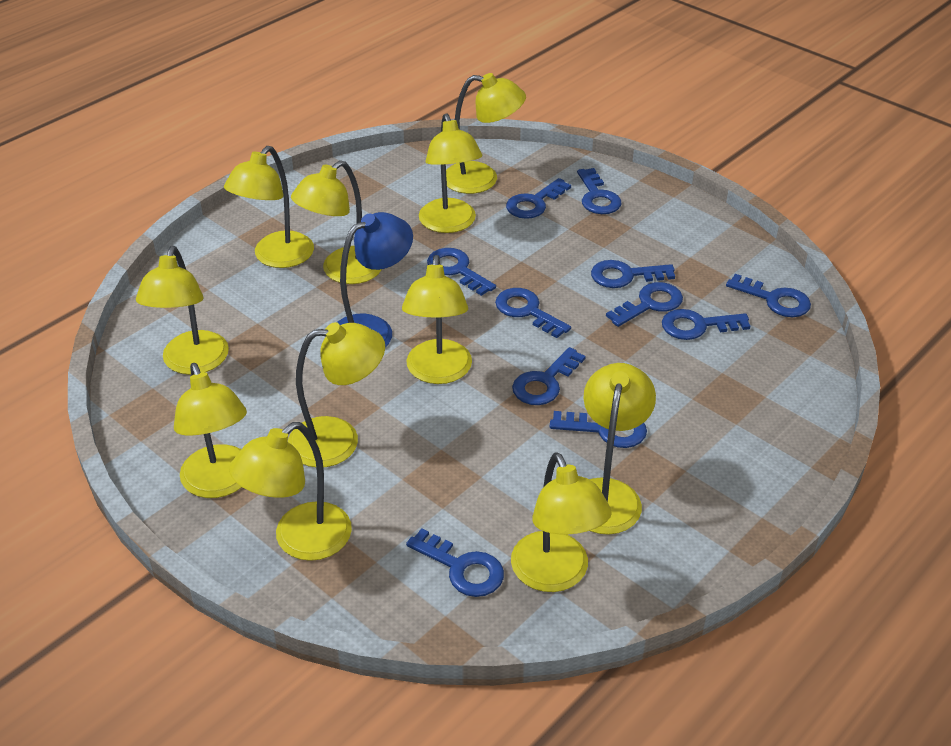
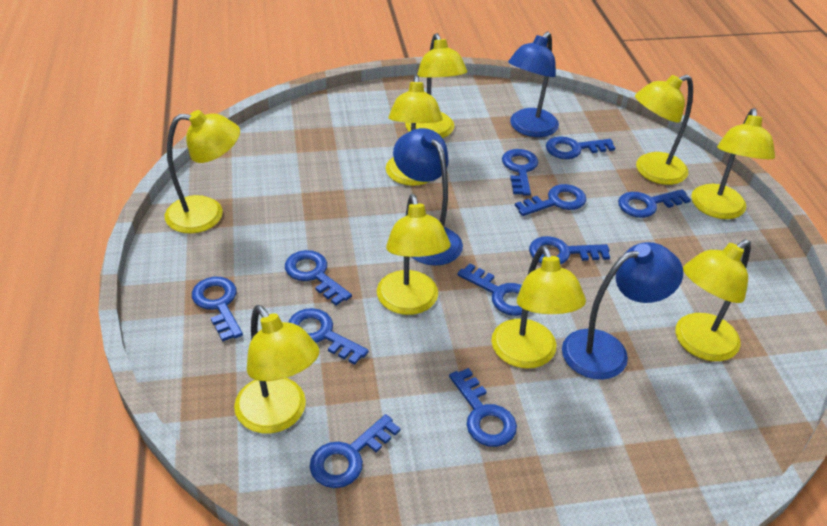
blue lamp: [337,212,413,348] = 1 -> [393,128,463,266] [508,32,559,137] [562,242,683,380] = 3
yellow lamp: [136,246,229,375] [174,363,247,498] [224,146,314,268] [229,422,352,561] [288,322,385,467] [291,160,382,284] [402,255,472,384] [419,113,482,233] [446,73,526,194] [511,452,612,592] [583,363,656,535] = 11 -> [165,110,240,233] [234,305,319,434] [377,194,451,315] [386,75,443,186] [405,33,467,138] [491,245,586,369] [635,75,693,185] [676,239,751,361] [691,108,775,219] = 9

